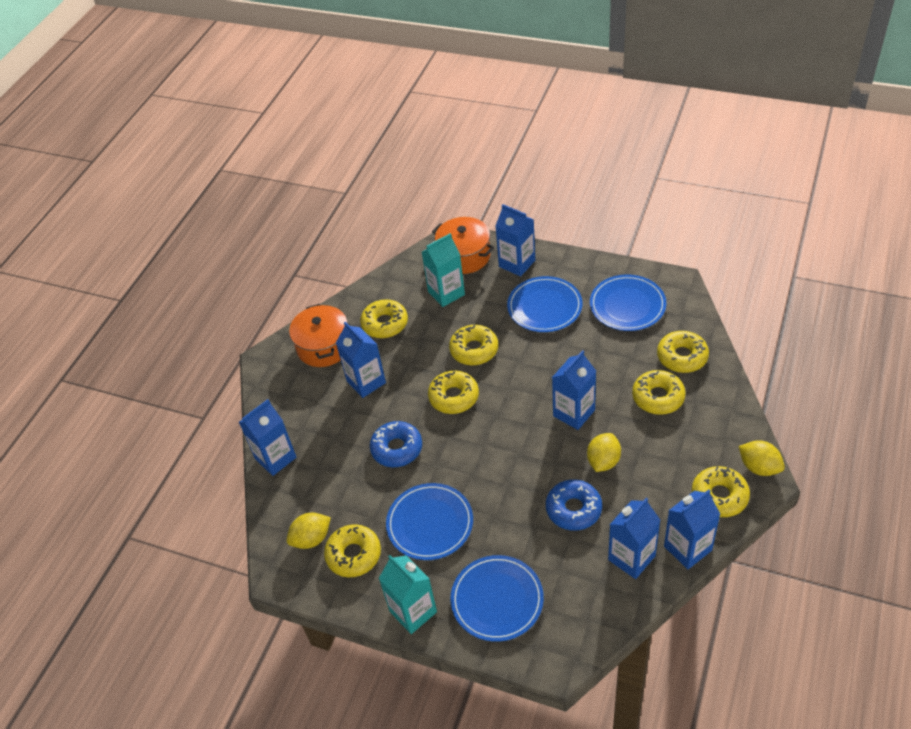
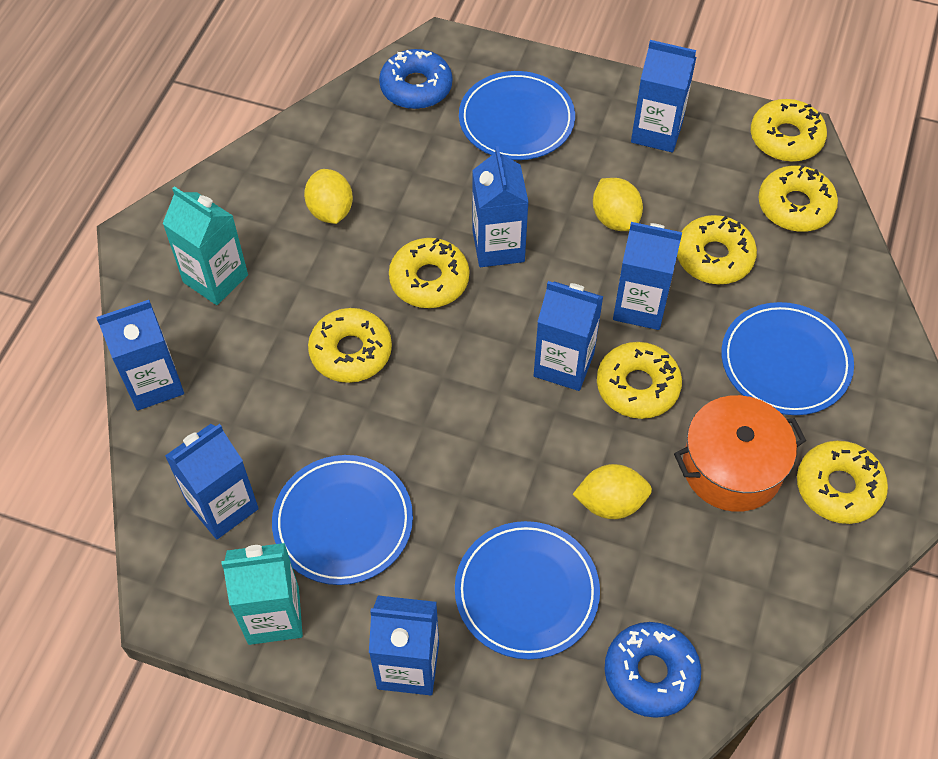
blue carton: [239,399,296,476] [336,322,386,398] [496,204,535,276] [552,350,596,430] [608,497,660,579] [664,489,720,569] = 6 -> [96,300,184,411] [165,424,259,539] [369,596,439,695] [472,146,529,267] [534,281,603,391] [613,222,682,330] [631,40,696,153] = 7
orange pot: [289,304,348,367] [432,217,494,274] = 2 -> [674,395,806,512] = 1

